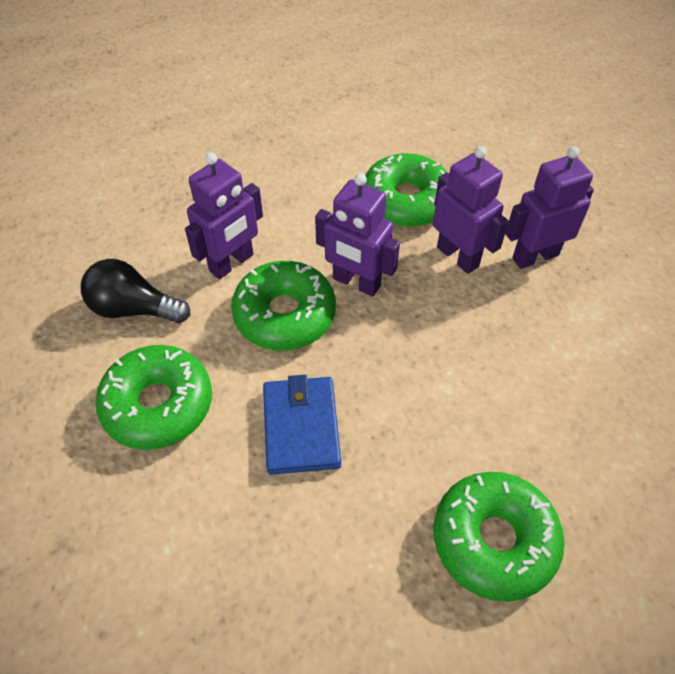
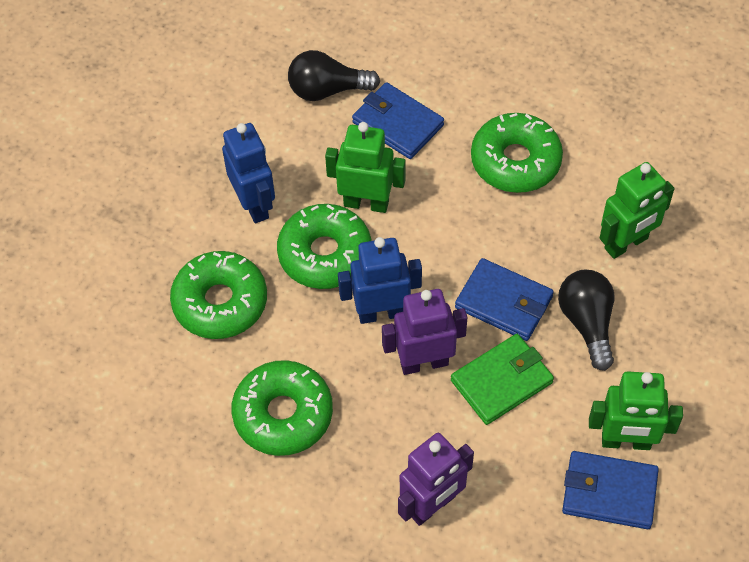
black light bulb: [81,259,190,323] = 1 -> [288,50,380,101] [558,270,614,371] = 2
blue robot: none = 0 -> [222,123,275,223] [338,237,422,324] = 2
blue wallet: [263,375,341,475] = 1 -> [352,82,444,159] [455,258,554,341] [562,451,659,529] = 3
green robot: none = 0 -> [325,122,406,213] [589,371,683,450] [599,162,674,259] = 3
green wallet: none = 0 -> [451,334,554,425] = 1
purple robot: [185,152,263,279] [315,173,400,297] [433,146,509,274] [505,146,594,269] = 4 -> [382,289,467,375] [398,433,474,526] = 2

